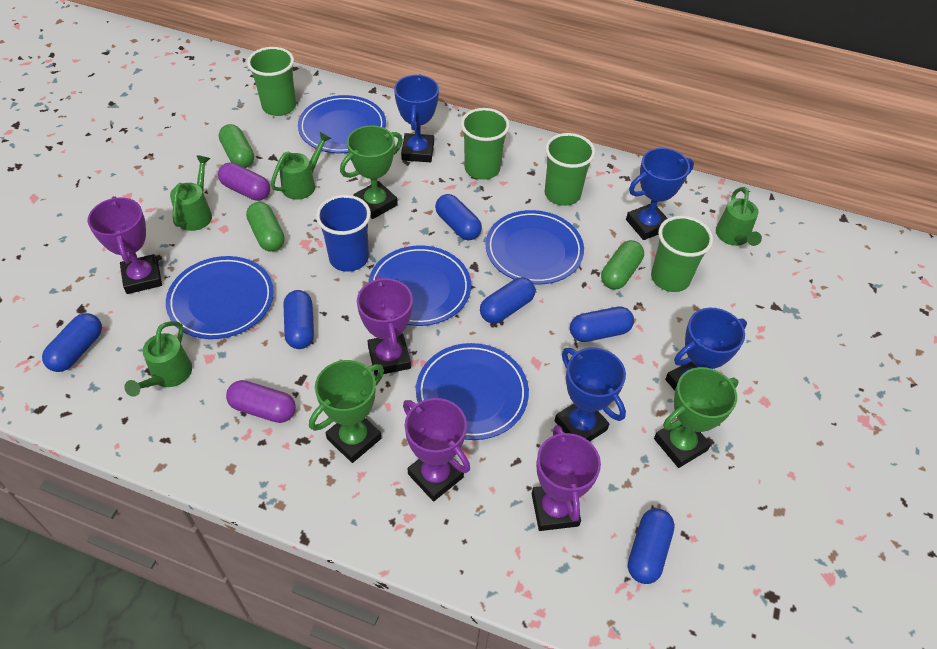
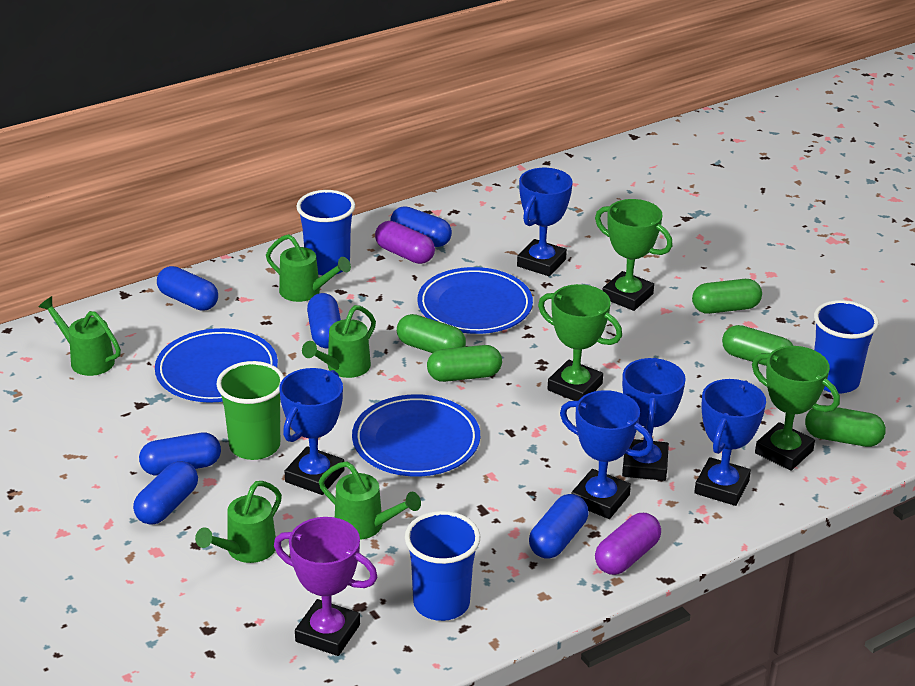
blue cup: [316,195,371,272] = 1 -> [296,190,355,275] [405,511,480,621] [814,300,879,393] = 3
blue plate: [166,256,274,339] [298,95,386,153] [368,245,471,326] [416,343,529,440] [486,210,584,284] = 5 -> [155,328,278,402] [352,394,480,476] [417,267,533,334] = 3
blue trophy: [394,74,439,162] [555,348,626,442] [626,148,694,240] [665,308,747,391] = 4 -> [279,368,344,495] [517,168,573,276] [560,390,654,519] [622,358,686,481] [694,379,766,506] = 5
green capsule: [219,124,254,168] [246,202,285,251] [601,240,644,290] = 3 -> [397,314,466,353] [427,345,502,382] [692,279,762,314] [722,325,793,366] [805,405,886,447] = 5
green cup: [247,47,296,116] [461,108,510,180] [545,133,595,206] [651,216,713,292] = 4 -> [216,361,284,460] = 1
green watering can: [124,321,192,397] [170,155,212,231] [271,132,332,200] [716,187,762,246] = 4 -> [38,296,121,376] [195,481,282,563] [266,234,351,302] [302,305,376,378] [319,461,421,540] = 5
purple trophy: [88,196,162,294] [357,275,413,376] [403,398,470,501] [532,425,601,531] = 4 -> [274,517,378,656] = 1

